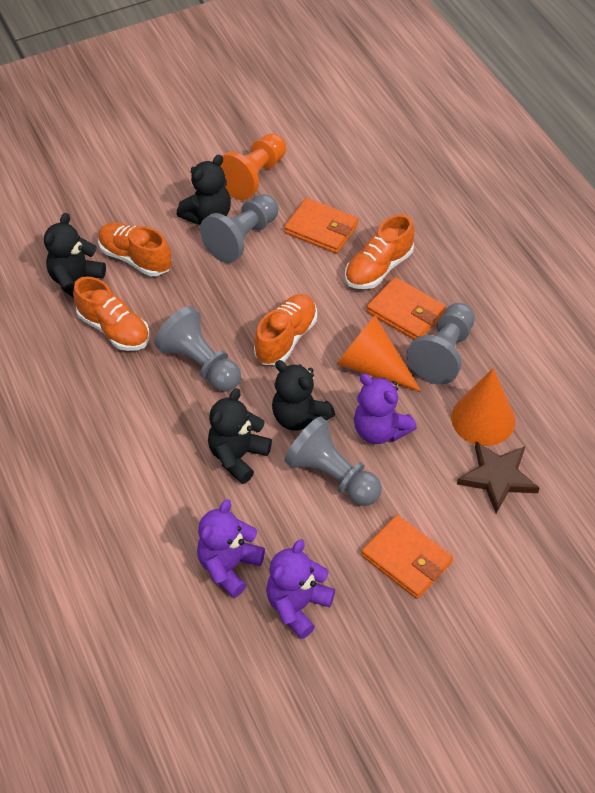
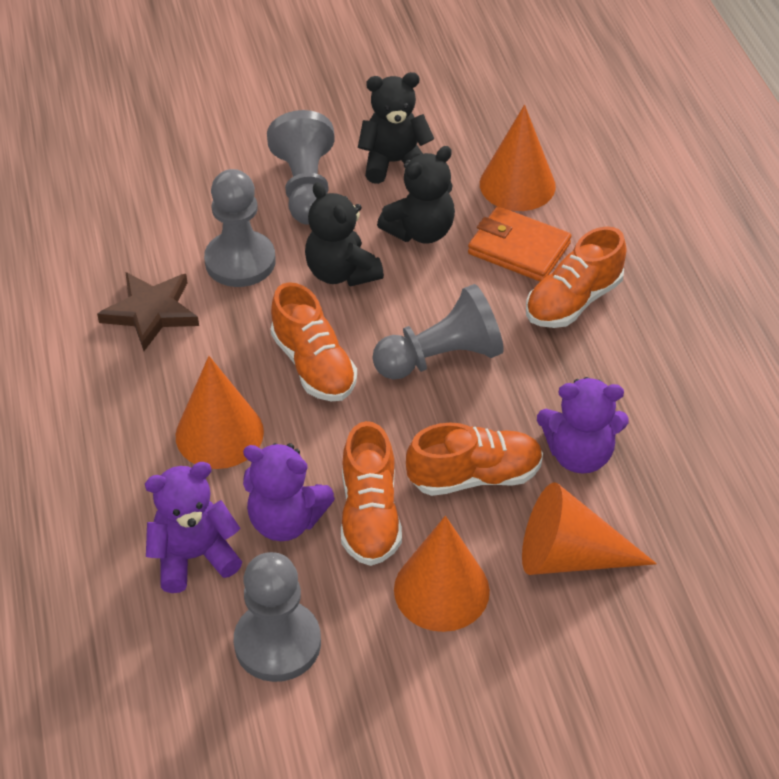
black teddy bear: [44,213,106,298] [177,155,231,225] [208,388,272,484] [272,360,335,431] = 4 -> [305,182,384,287] [358,72,434,184] [377,146,455,244] = 3
orange cone: [336,316,422,392] [451,368,515,446] = 2 -> [176,356,264,469] [394,516,490,632] [480,105,556,211] [522,482,657,575] = 4
orange pawn: [220,133,286,200] = 1 -> none = 0
orange wallet: [284,198,358,254] [361,515,453,599] [366,277,446,340] = 3 -> [468,206,572,281] = 1

